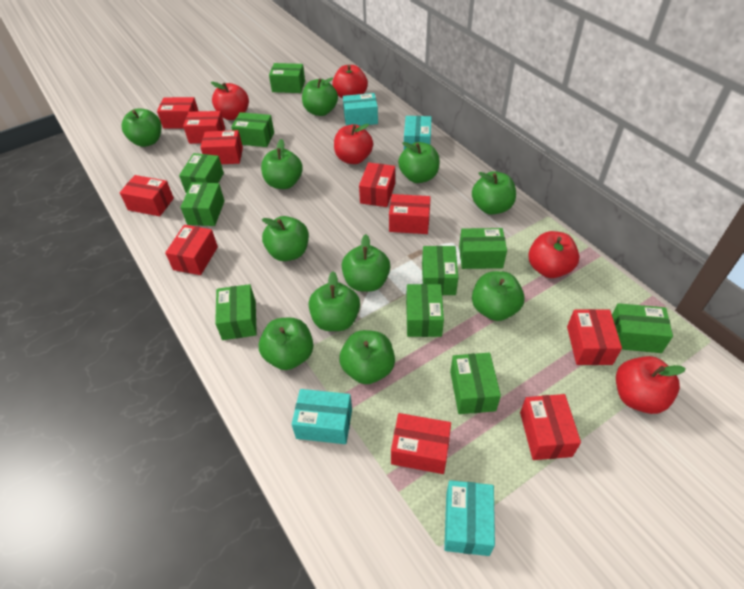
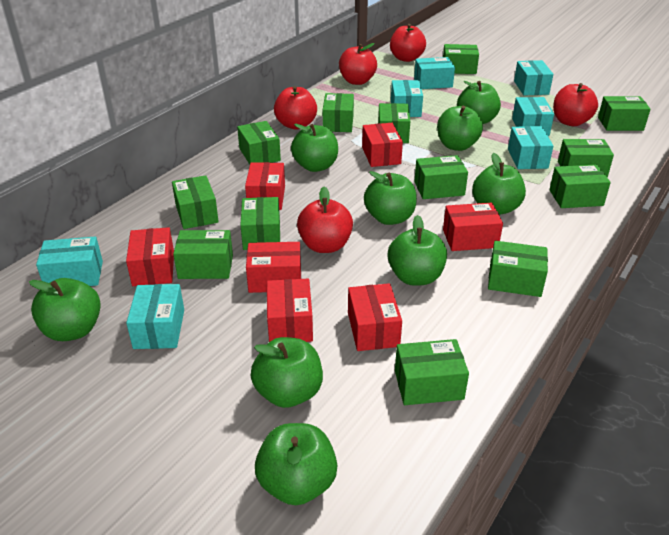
green apple: [122,108,162,147] [259,318,314,370] [261,139,303,189] [262,216,309,261] [302,78,338,116] [309,271,360,331] [339,330,395,384] [341,234,390,292] [398,142,439,183] [472,171,516,215] [472,271,525,321] = 11 -> [29,278,101,341] [251,337,323,408] [255,423,337,505] [291,124,338,172] [364,171,417,225] [388,215,447,286] [437,106,483,151] [457,81,501,124] [472,153,526,215] = 9
green box: [179,153,224,193] [180,182,224,226] [215,284,257,340] [231,112,274,147] [269,63,305,93] [406,284,444,337] [422,246,458,295] [450,353,501,414] [459,228,507,269] [612,303,673,353] = 10 -> [172,175,219,229] [173,230,233,279] [237,121,281,164] [240,197,280,250] [323,93,354,132] [378,103,410,143] [395,339,469,405] [414,155,468,199] [443,44,479,74] [488,241,548,297] [549,165,611,208] [558,139,614,178] [598,96,651,131] = 13
red box: [120,175,174,216] [157,97,198,129] [165,225,218,275] [183,111,225,144] [200,130,243,164] [359,162,395,207] [389,194,431,234] [391,413,451,474] [520,394,581,460] [567,309,622,365] = 10 -> [126,227,174,286] [245,162,285,210] [246,242,301,293] [267,279,313,342] [348,283,402,351] [362,123,403,167] [443,203,503,251] = 7
turquoise box: [292,389,352,444] [343,93,378,126] [404,116,432,150] [444,480,495,556] = 4 -> [36,237,103,286] [126,284,184,349] [391,80,423,117] [414,57,455,89] [508,126,553,169] [512,97,554,136] [514,60,553,96] = 7

